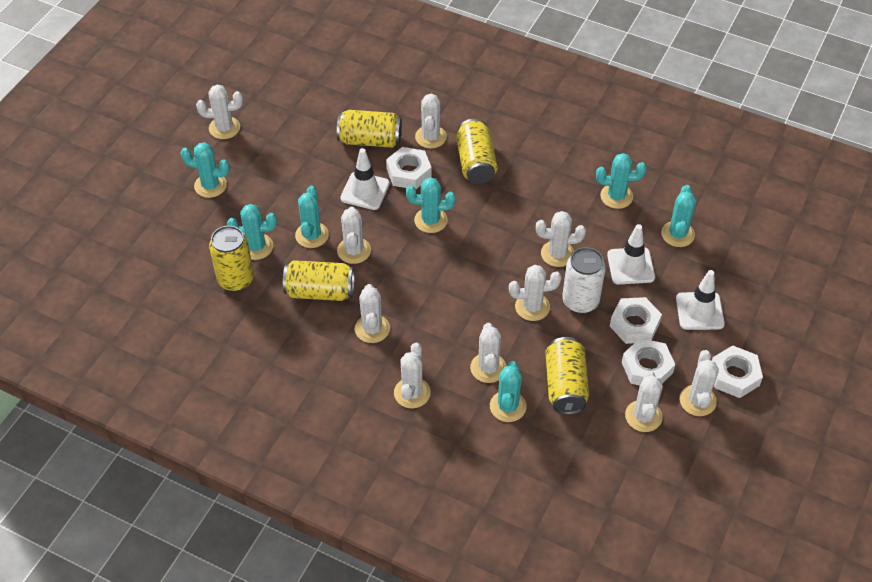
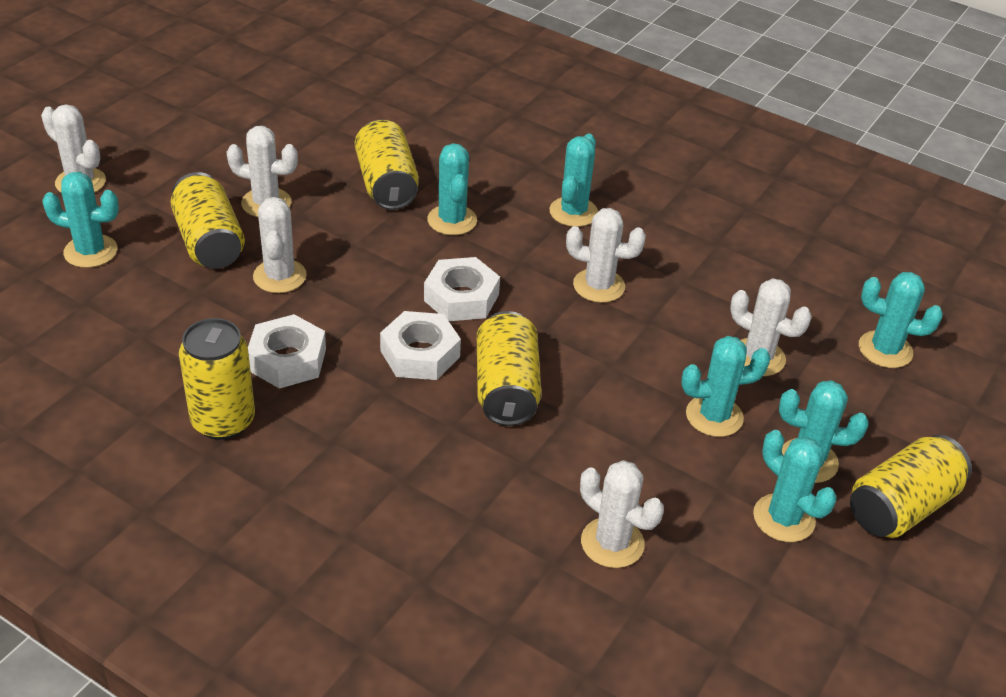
white cactus: [196,85,243,139] [337,207,371,264] [355,284,390,343] [394,343,431,408] [415,94,447,149] [470,323,506,383] [509,265,562,321] [536,211,586,267] [625,371,663,432] [679,350,719,416] = 10 -> [41,104,106,193] [226,126,298,217] [253,197,307,293] [566,208,646,303] [580,460,664,568] [730,278,812,376] = 6
white can: [562,247,606,313] = 1 -> none = 0
white nut: [386,147,432,189] [610,297,662,344] [622,338,675,385] [712,345,763,398] = 4 -> [248,314,326,389] [380,311,461,380] [424,257,500,321] = 3
white traffic cone: [340,148,390,210] [607,224,655,285] [676,270,725,330] = 3 -> none = 0

